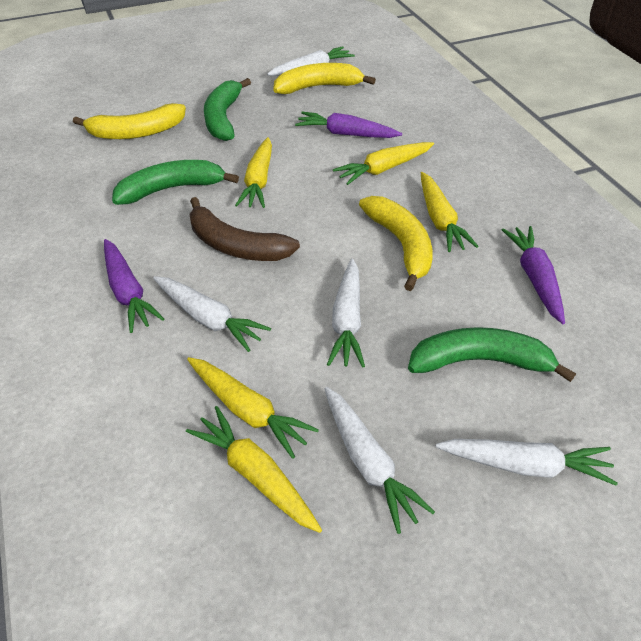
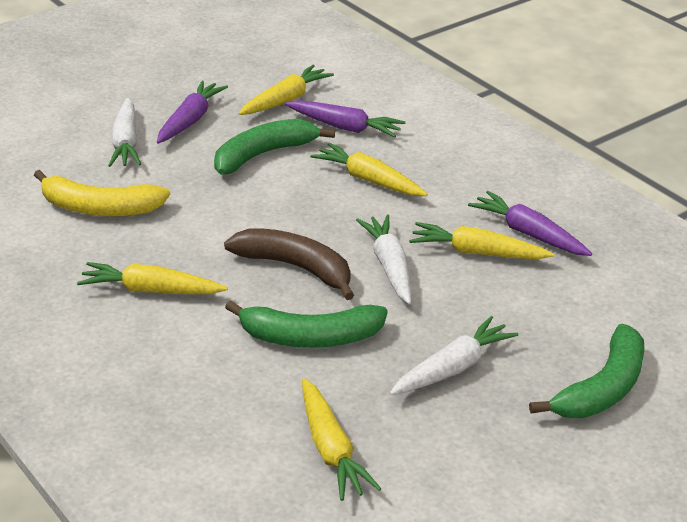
white carrot: [153,276,271,352] [267,46,355,76] [325,387,435,534] [327,259,365,367] [436,439,618,486] = 5 -> [108,98,141,167] [356,215,411,304] [390,316,518,395] = 3
yellow banana: [73,103,186,139] [273,63,376,94] [359,196,433,291] = 3 -> [34,170,170,217] = 1

